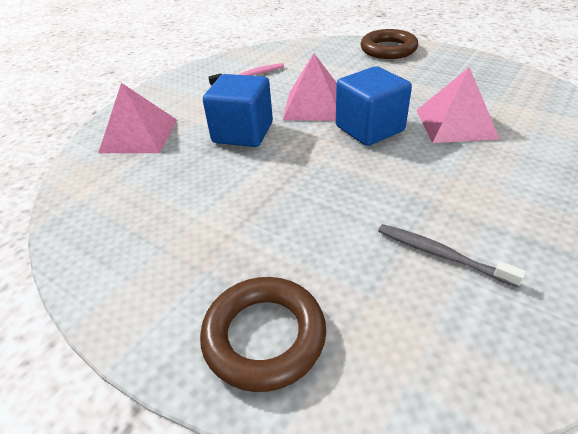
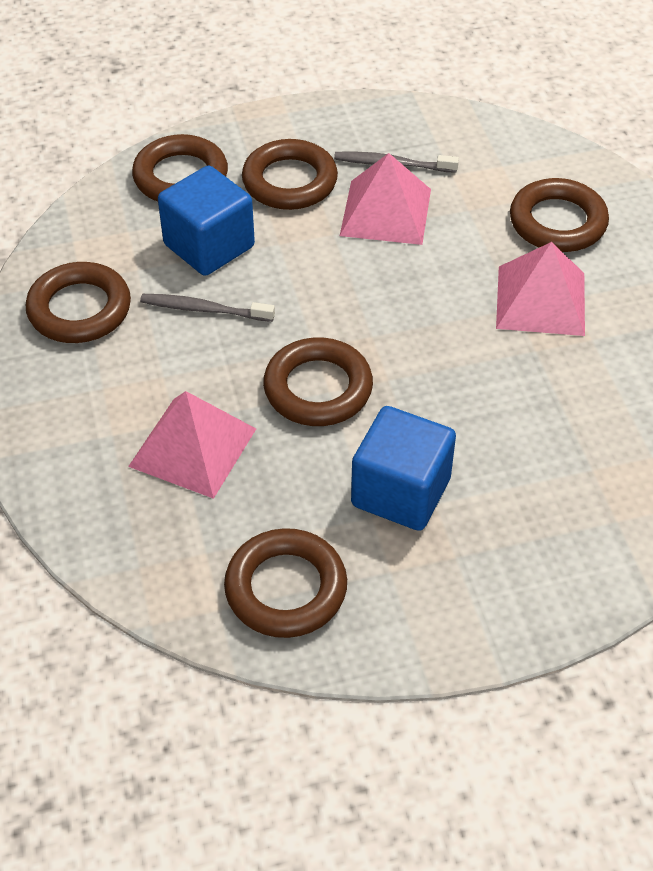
brown ring: [200,277,326,392] [361,29,418,59] = 2 -> [26,262,131,343] [132,134,228,201] [224,528,347,638] [242,139,338,210] [263,338,373,426] [510,178,609,252] = 6
grey toothbrush: [378,224,526,288] = 1 -> [140,294,275,322] [334,152,459,173] = 2
pink toothbrush: [208,63,284,86] = 1 -> none = 0

